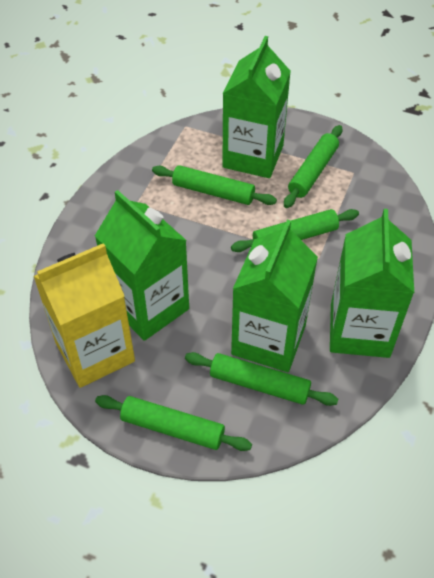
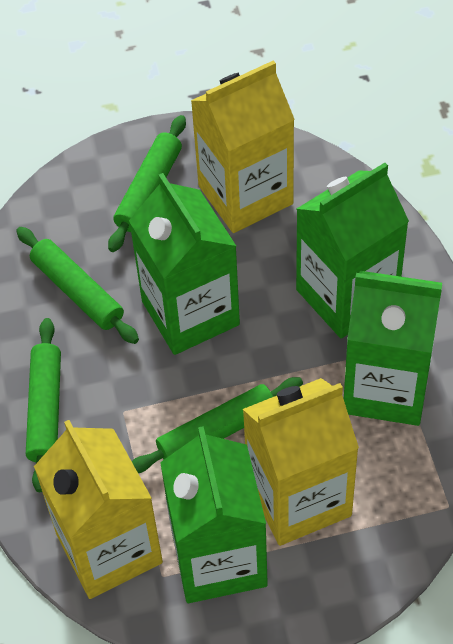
green rolling pin: [95,395,252,451] [152,165,277,205] [185,352,338,406] [231,209,359,252] [284,125,342,208] = 5 -> [16,227,139,344] [26,318,61,492] [108,115,186,252] [132,377,303,473] = 4
yellow carton: [34,243,135,388] = 1 -> [34,420,163,599] [191,60,295,233] [243,378,359,546] = 3

